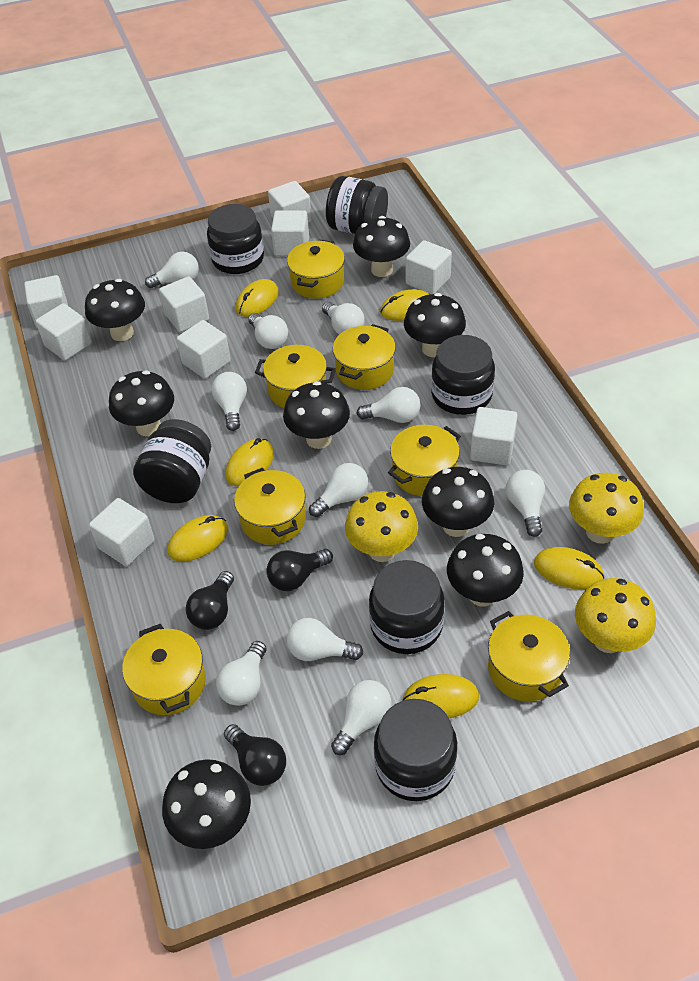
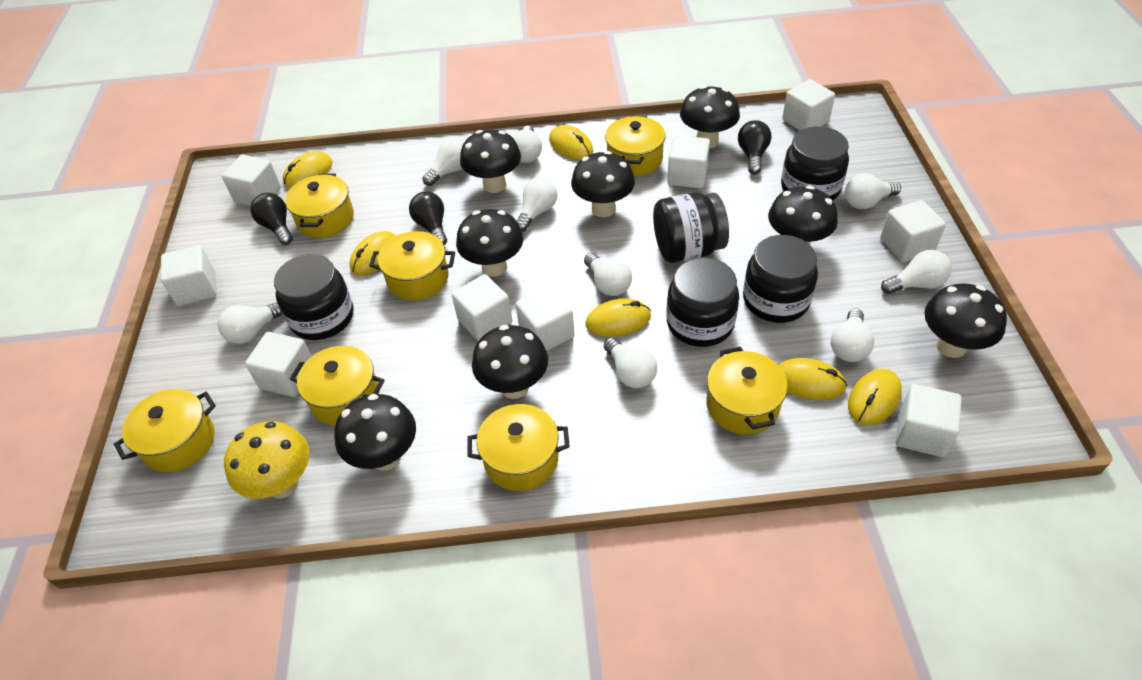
black jar: [133,419,211,503] [207,204,264,274] [326,176,388,234] [369,560,445,654] [374,699,457,801] [431,335,495,415] = 6 -> [274,254,353,340] [653,192,729,263] [666,257,739,347] [743,235,818,323] [781,126,849,200] = 5
white light bulb: [145,252,199,288] [212,372,247,431] [216,641,267,706] [248,313,288,349] [287,618,364,661] [309,463,368,517] [322,302,365,334] [331,680,391,755] [356,387,420,423] [506,470,545,537] = 10 -> [218,302,282,344] [423,138,465,186] [512,126,542,163] [517,177,558,232] [584,253,632,296] [604,337,657,388] [831,309,874,362] [845,173,901,209] [881,250,952,294] = 9
yellow mushroom: [345,491,418,562] [569,473,644,544] [575,578,656,653] = 3 -> [224,421,309,499] = 1

